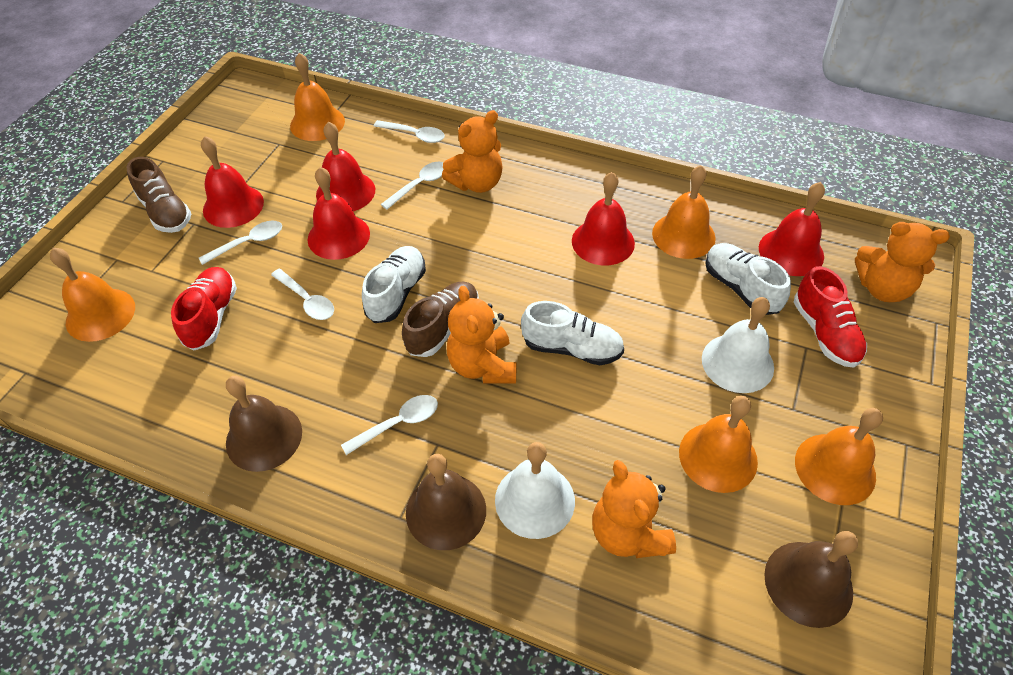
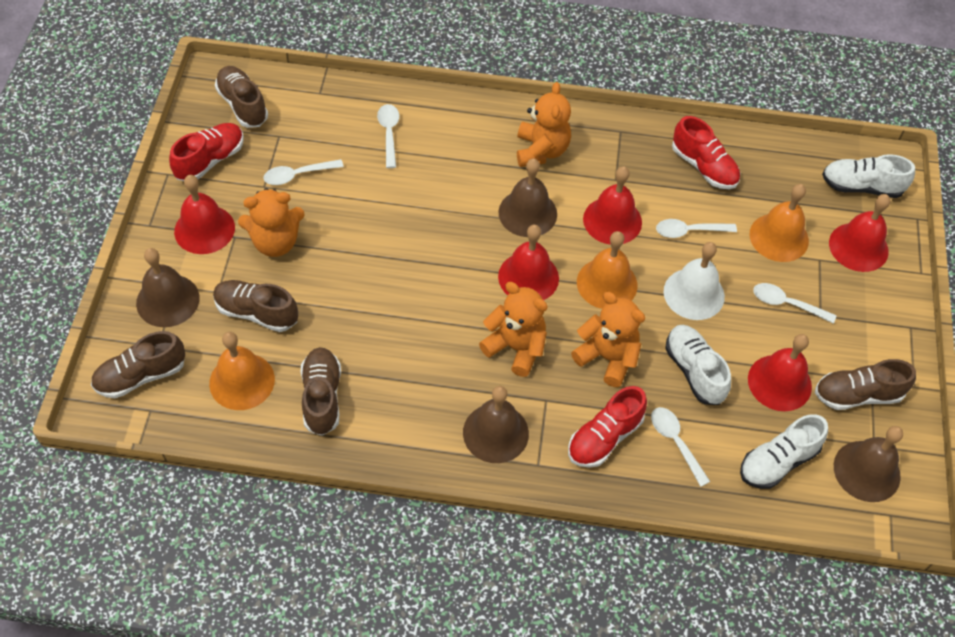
brown bell: [226,376,302,472] [406,454,486,550] [764,531,858,628] = 3 -> [136,248,199,327] [463,386,529,463] [498,159,557,237] [834,426,903,502] = 4
brown shoe: [127,157,192,233] [402,282,479,357] = 2 -> [91,331,185,398] [213,280,298,332] [215,66,268,128] [301,347,341,436] [815,359,916,410] = 5
orange bell: [50,248,135,342] [290,53,345,141] [652,165,716,259] [679,396,758,493] [795,408,883,505] = 5 -> [209,332,275,410] [577,231,638,309] [750,184,809,262] = 3
red shoe: [171,267,237,350] [794,266,867,367] = 2 -> [169,123,244,181] [568,386,647,468] [672,116,740,189] = 3
white bell: [495,442,575,539] [702,297,774,393] = 2 -> [664,242,725,320] = 1

